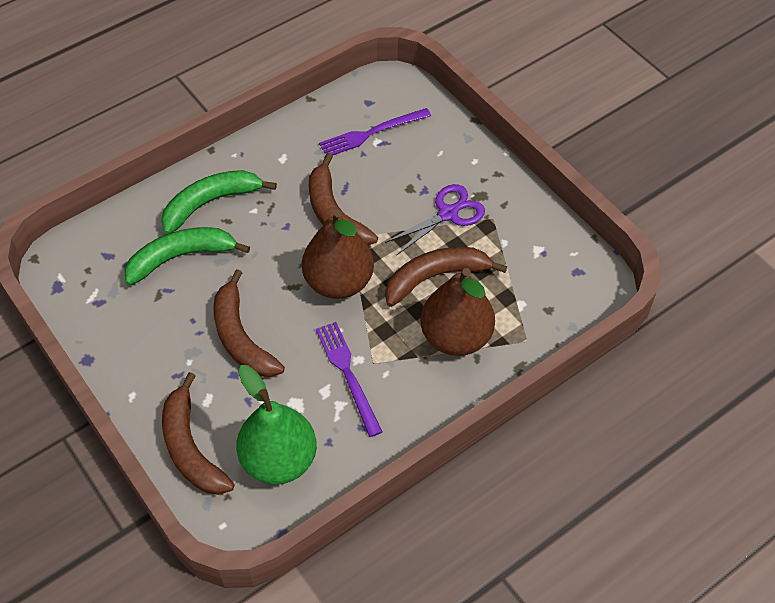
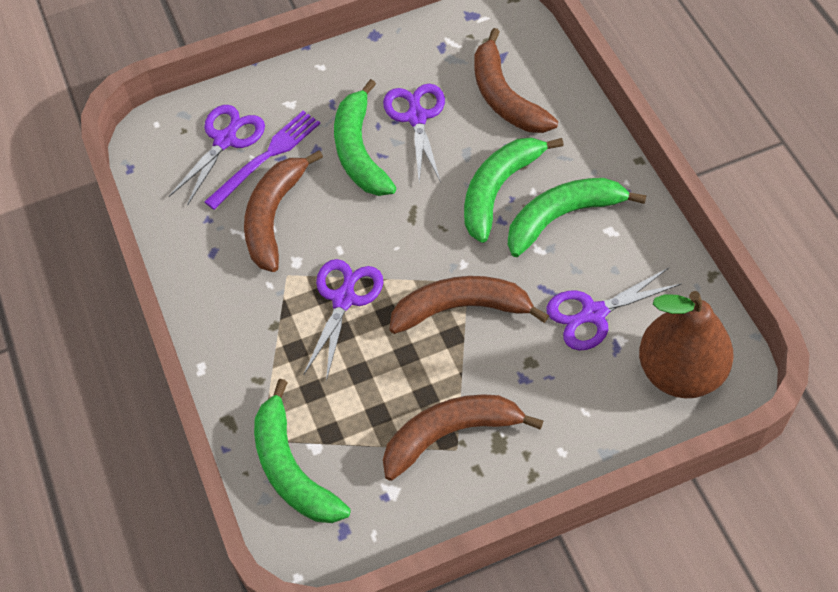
brown pear: [302,210,374,299] [421,268,495,356] = 2 -> [639,291,734,398] = 1
green banana: [125,227,250,285] [161,170,277,234] = 2 -> [254,379,351,523] [334,79,396,196] [464,137,564,243] [508,178,646,257] = 4
green pear: [236,365,317,485] = 1 -> none = 0
purple fork: [316,322,382,437] [319,108,431,156] = 2 -> [204,111,320,210] = 1
purple scissors: [385,184,485,256] = 1 -> [169,105,265,206] [303,259,383,381] [383,84,445,182] [546,268,681,351] = 4

